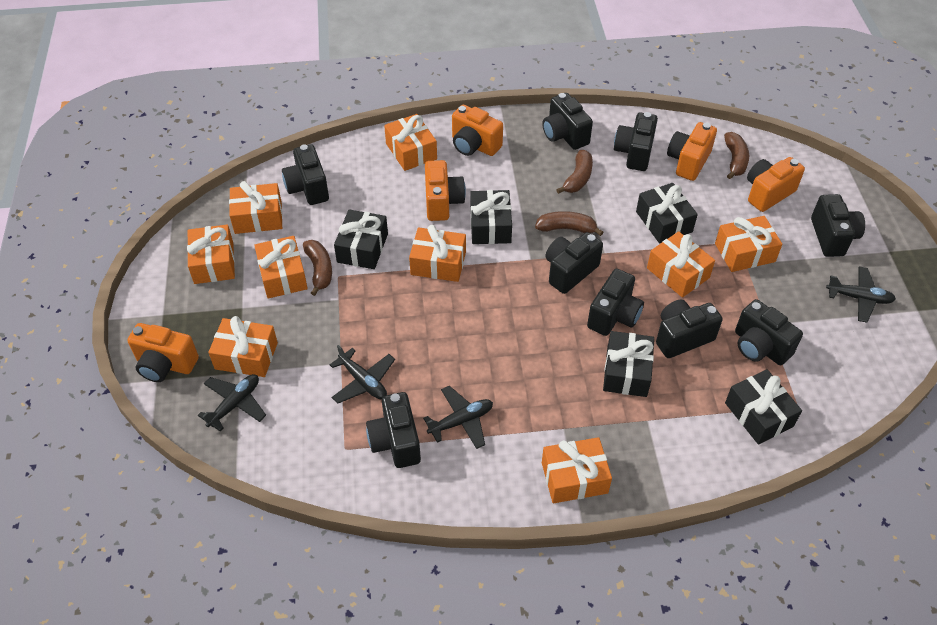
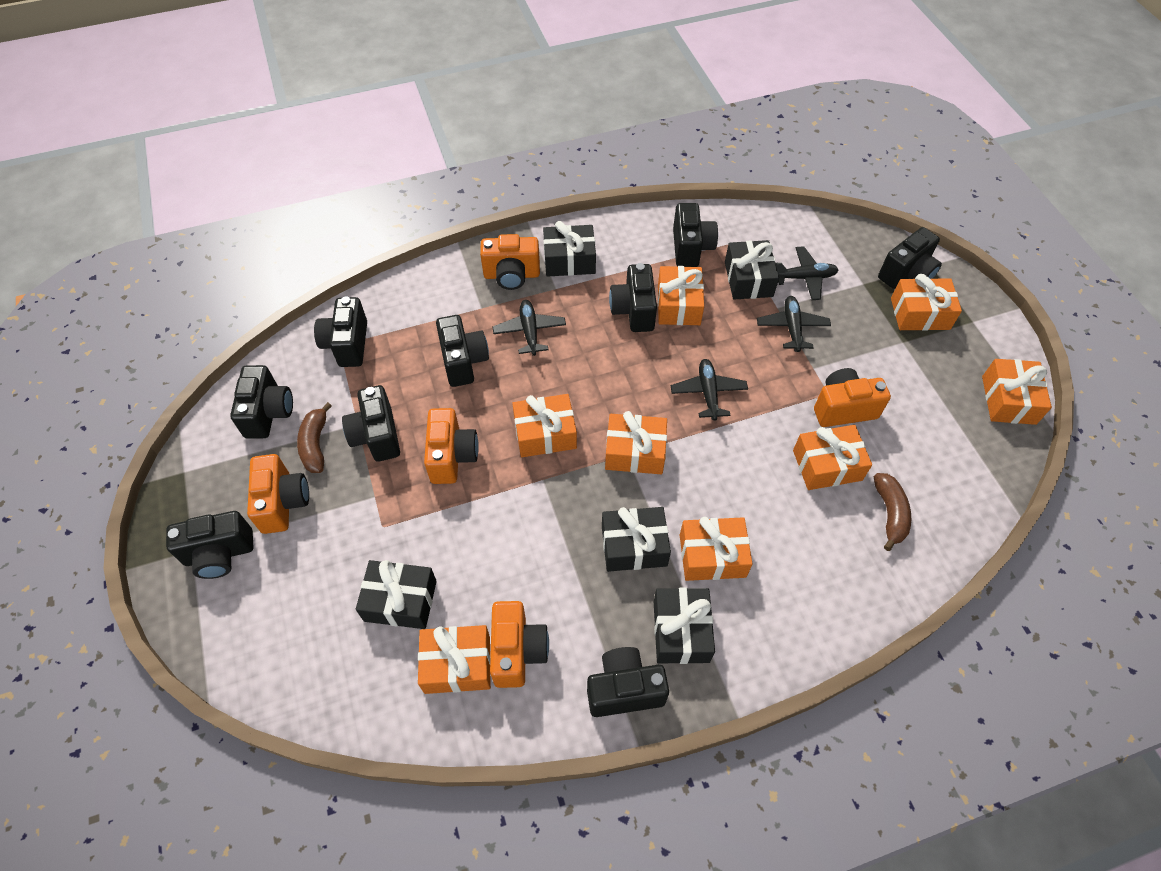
brown banana: [303,240,332,296] [535,211,603,236] [556,150,593,194] [724,132,749,179] = 4 -> [297,402,332,473] [874,473,911,551] = 2
orange gift: [187,225,235,284] [208,316,278,377] [229,181,283,234] [254,236,308,299] [384,114,437,171] [409,225,466,282] [542,437,612,503] [647,231,715,298] [715,216,782,272] = 9 -> [418,625,491,694] [512,394,577,457] [605,411,667,474] [658,266,704,325] [680,517,753,581] [793,425,872,490] [891,274,962,331] [982,359,1052,425] = 8

